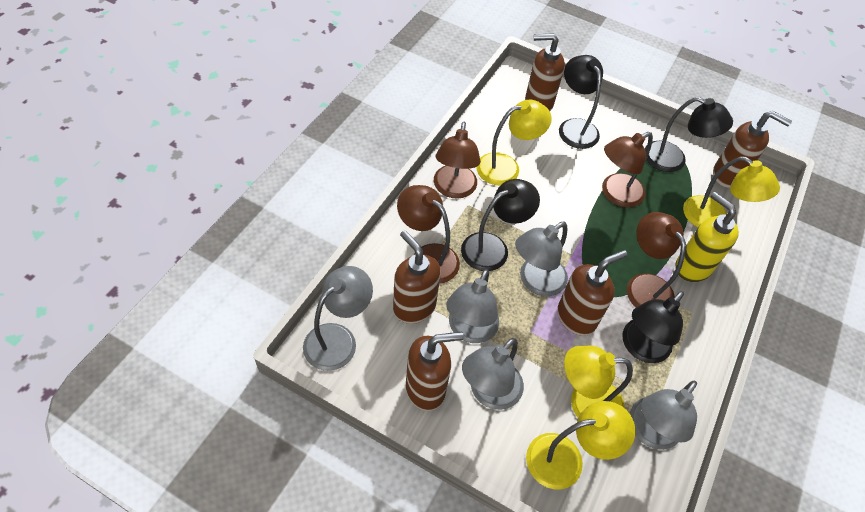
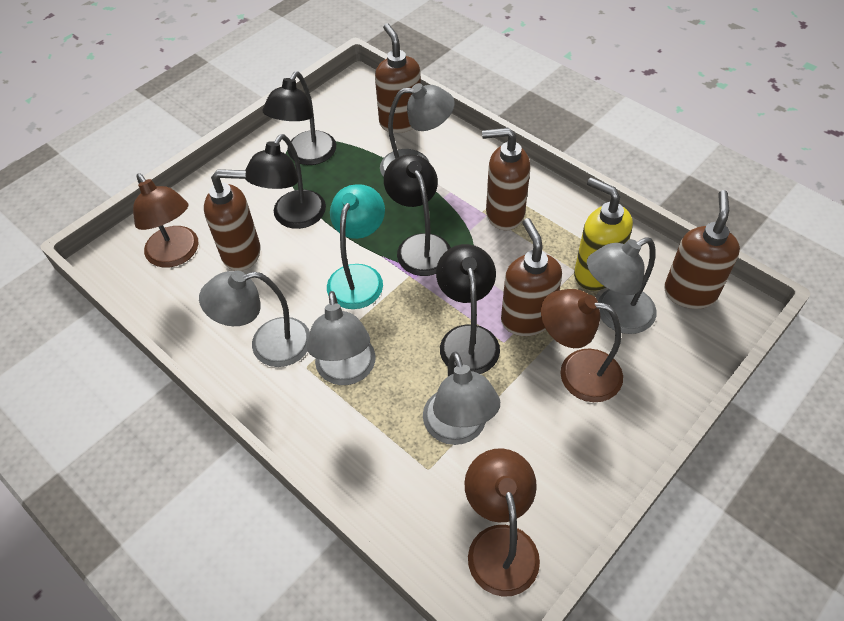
brown lamp: [397,185,460,284] [434,122,481,199] [602,132,653,207] [627,212,686,307] = 4 -> [133,173,199,268] [464,448,540,597] [541,289,623,402] = 3
turquoise lamp: none = 0 -> [327,184,385,309] = 1
yellow lamp: [476,100,552,185] [526,401,635,490] [564,346,633,418] [683,156,780,227] = 4 -> none = 0

